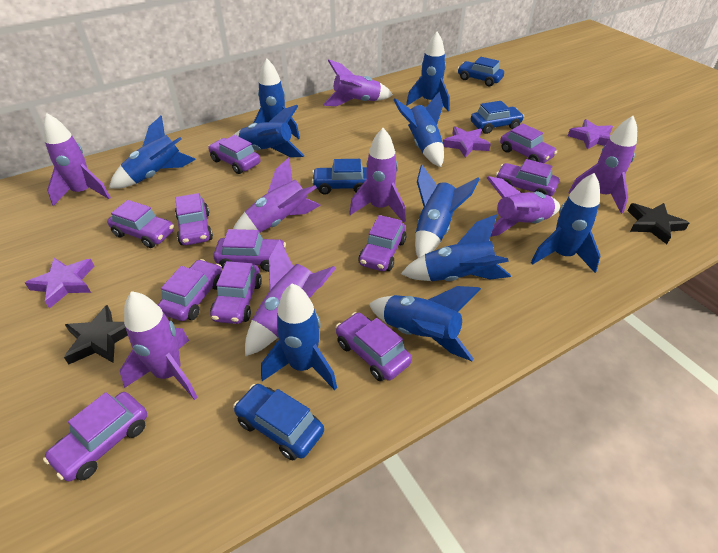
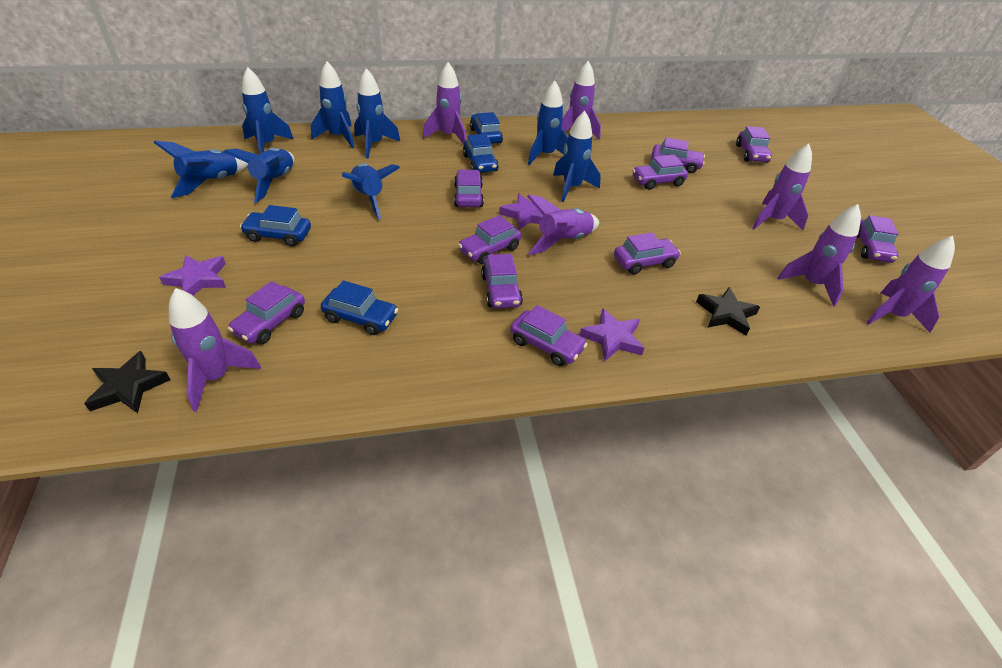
blue rocket: [109,116,196,189] [234,105,304,157] [253,59,300,139] [261,283,337,390] [369,286,481,361] [394,92,444,167] [401,214,511,281] [406,32,450,111] [415,165,479,258] [531,173,600,273] = 10 -> [154,141,248,198] [224,148,294,203] [242,67,294,153] [311,61,354,148] [342,163,400,219] [354,68,401,158] [528,81,568,165] [553,111,601,202] = 8
purple car: [43,392,147,482] [107,200,174,248] [158,259,222,321] [175,193,213,245] [208,135,260,174] [210,261,262,324] [213,229,286,272] [336,312,412,381] [358,215,406,271] [496,159,559,196] [500,123,557,163] = 11 -> [228,281,305,344] [454,169,484,207] [458,215,521,264] [481,254,523,308] [510,305,588,366] [614,232,681,275] [632,155,688,190] [651,137,705,173] [736,126,772,163] [857,215,898,263] = 10
purple rocket: [43,113,111,206] [120,291,198,400] [233,157,321,233] [245,239,336,356] [323,59,393,106] [349,128,406,222] [487,176,560,237] [569,116,637,214] = 8 -> [169,288,261,412] [423,62,466,145] [527,195,599,255] [562,61,601,140] [752,144,812,230] [778,204,861,307] [866,236,955,333] = 7

